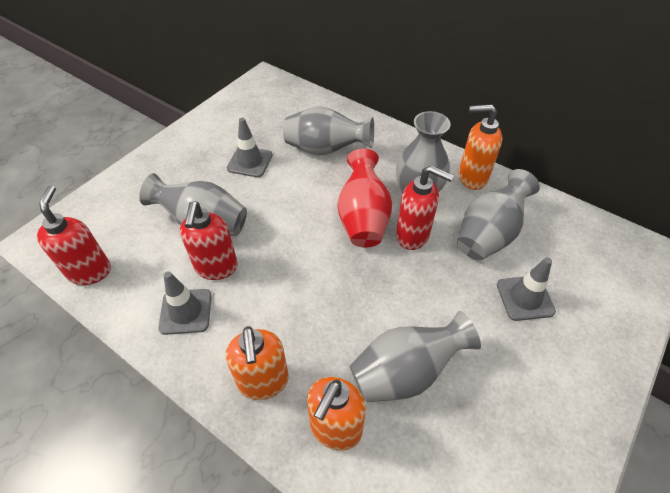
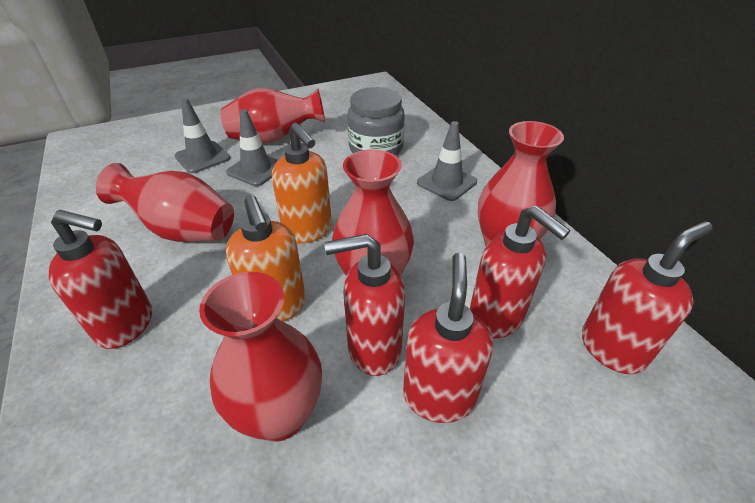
grey jar: none = 0 -> [347,87,405,156] = 1
grey vase: [139,173,247,236] [283,106,374,155] [350,311,481,402] [396,111,451,194] [457,169,540,260] = 5 -> none = 0
orange soap dispenser: [226,326,289,400] [307,377,366,451] [458,105,502,190] = 3 -> [226,195,306,322] [272,123,332,243] = 2
red soap dispenser: [37,185,111,285] [180,201,238,280] [396,165,454,250] = 3 -> [48,210,152,349] [324,234,405,376] [403,253,493,423] [470,206,570,338] [582,221,712,374] = 5
red vase: [338,148,392,247] = 1 -> [96,163,234,242] [199,272,322,442] [220,88,325,144] [332,149,414,276] [478,121,564,246] = 5

